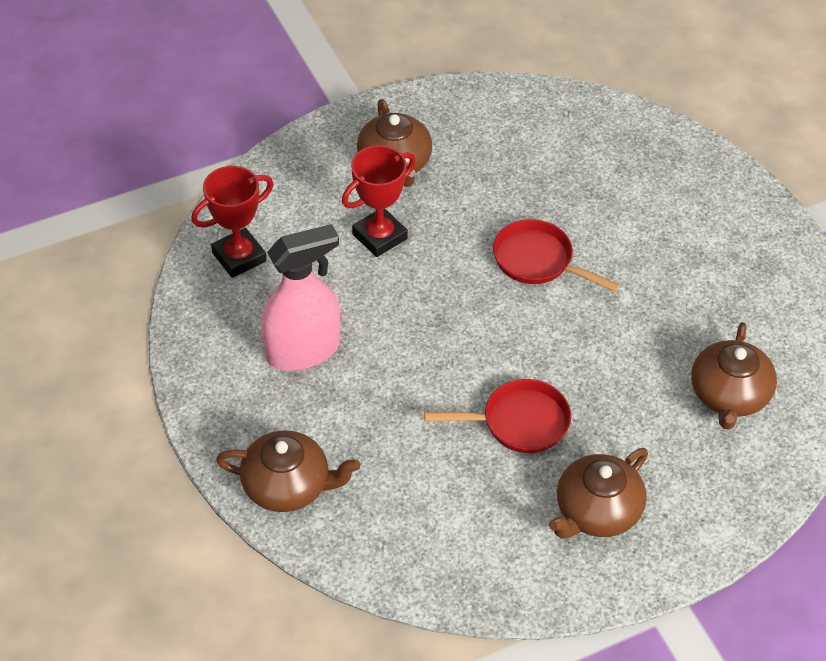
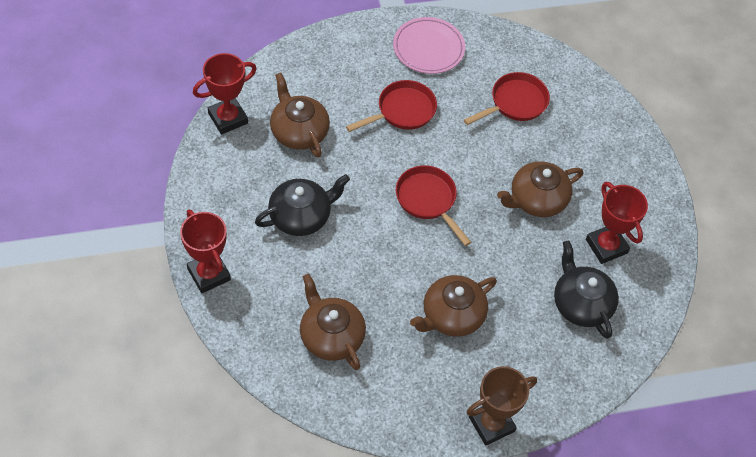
black teapot: none = 0 -> [255,174,350,236] [554,241,619,339] = 2
brown trophy: none = 0 -> [467,366,537,446] = 1
pink plate: none = 0 -> [393,17,465,74] = 1
pink spray bottle: [261,224,340,371] = 1 -> none = 0
red pan: [424,379,571,453] [493,219,619,292] = 2 -> [346,80,437,132] [396,165,471,246] [464,72,550,125] = 3
red trophy: [191,166,273,278] [342,145,416,257] = 2 -> [180,210,231,293] [193,53,257,134] [586,182,648,264] = 3

